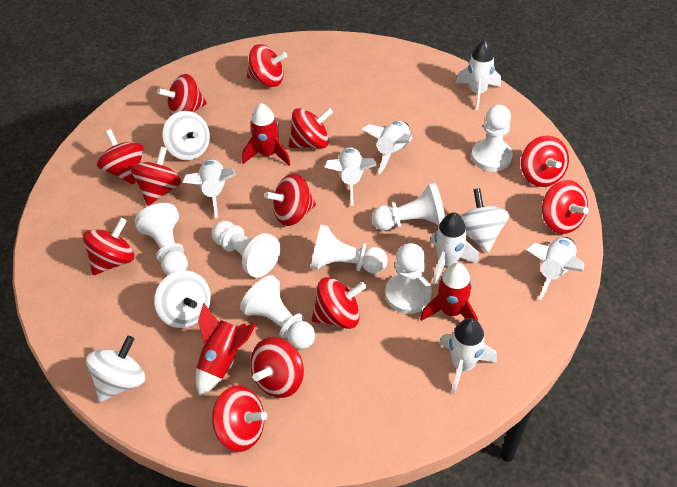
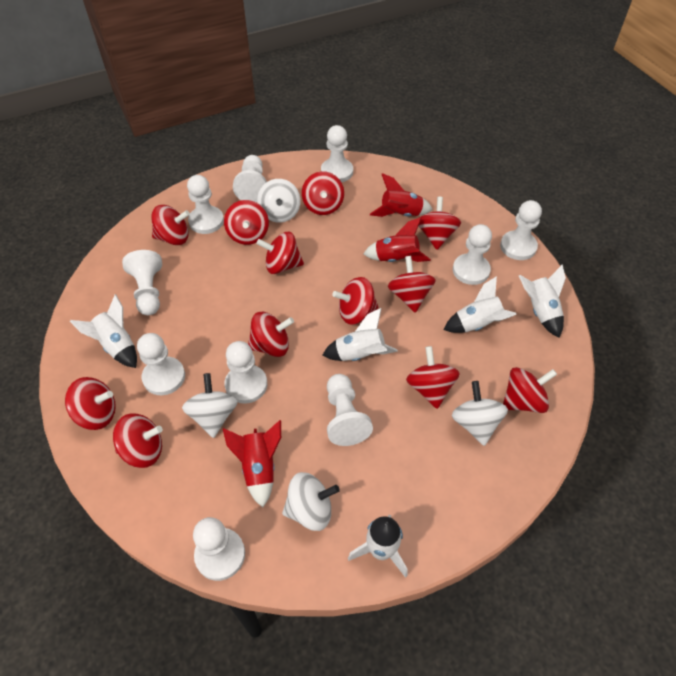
white pawn: [135,203,188,275] [212,221,280,278] [240,275,315,349] [311,225,388,273] [372,182,445,231] [385,243,432,314] [471,105,513,171] = 7 -> [122,250,162,315] [137,333,185,395] [187,175,224,234] [193,517,245,581] [224,341,267,404] [233,155,267,202] [321,125,353,182] [327,374,373,446] [453,224,492,285] [500,200,542,260] = 10
white rocket: [182,159,236,218] [324,147,377,206] [362,121,412,174] [430,212,479,285] [439,318,497,395] [455,40,501,110] [526,237,584,300] = 7 -> [70,294,137,368] [323,308,398,361] [348,514,408,578] [444,276,516,333] [519,264,566,337] = 5

